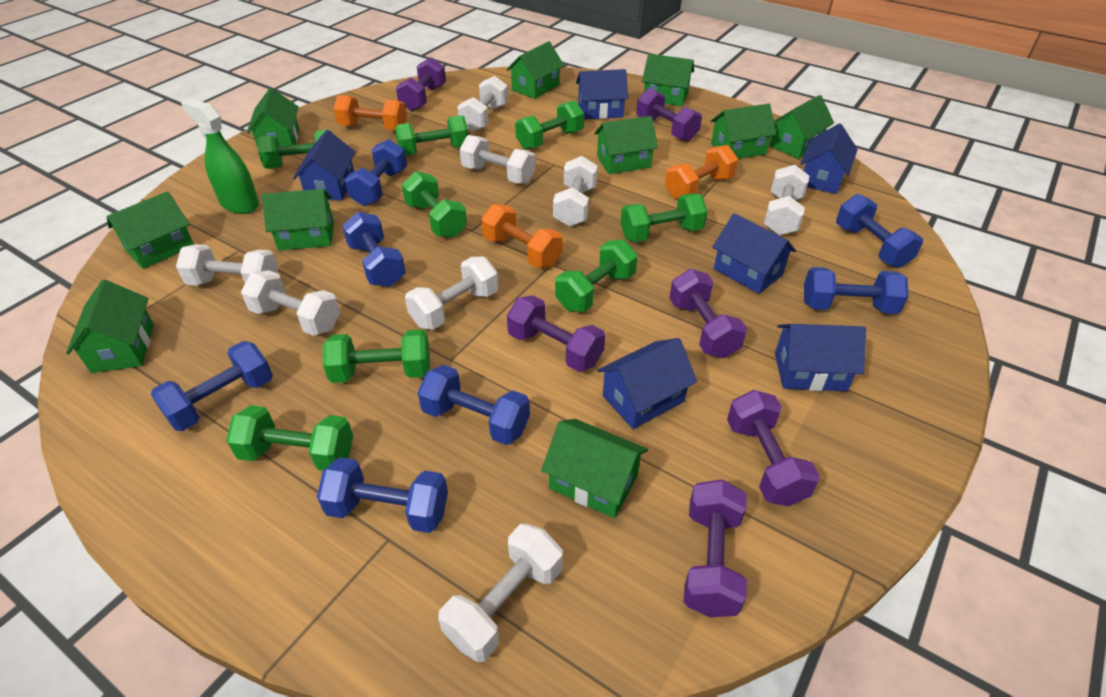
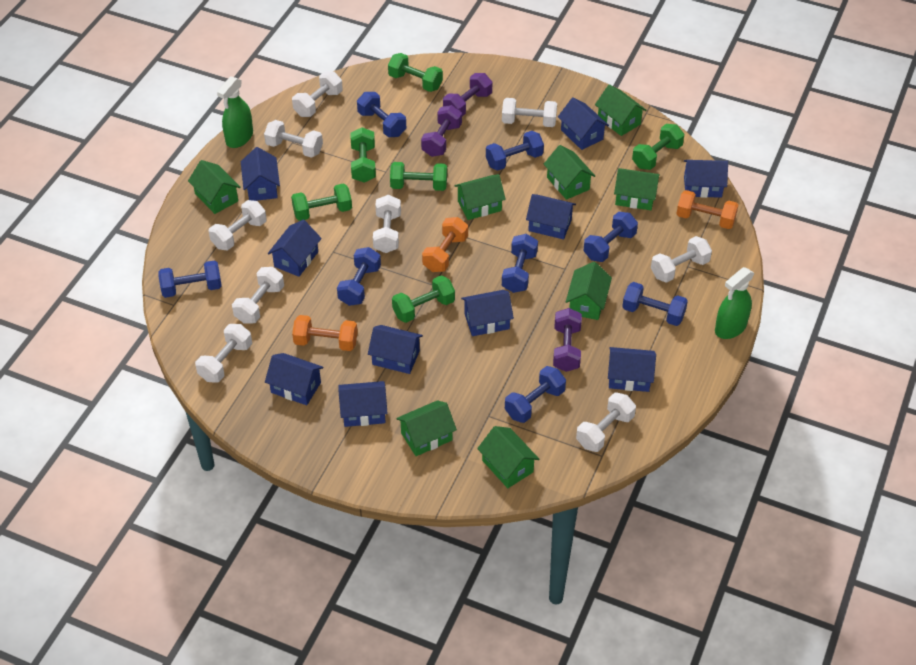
blue dumbbell: [150,341,273,431] [317,457,448,533] [342,212,406,287] [344,139,407,206] [418,365,530,445] [804,267,909,314] [836,194,923,268] = 7 -> [158,260,222,298] [337,247,381,306] [357,92,406,137] [486,131,544,171] [502,234,538,293] [505,366,566,423] [583,212,638,262] [622,282,688,326] = 8
blue house: [293,130,355,201] [576,69,628,120] [597,338,697,429] [712,213,796,294] [775,324,866,391] [800,123,858,194] = 6 -> [241,147,280,201] [265,353,324,405] [268,220,322,277] [338,381,387,427] [368,325,423,374] [461,290,514,336] [526,194,576,239] [558,97,609,150] [608,347,656,392] [684,160,728,198] = 10
green dumbbell: [226,405,353,470] [257,130,333,169] [323,329,430,383] [395,115,468,156] [402,171,467,238] [515,100,584,150] [555,240,638,312] [621,194,708,242] = 8 -> [291,183,352,221] [350,127,376,182] [388,53,443,92] [390,162,447,191] [392,275,455,323] [632,124,684,170] = 6
green house: [66,279,154,373] [106,191,194,269] [246,88,299,148] [262,189,334,251] [506,41,564,99] [541,419,648,518] [594,116,658,174] [642,54,694,106] [710,104,776,159] [769,95,834,159] = 10 -> [188,160,241,214] [396,400,457,456] [454,174,506,220] [477,426,539,488] [544,145,595,200] [566,262,612,320] [595,84,647,136] [614,168,660,210] = 8
green spray bottle: [181,99,259,214] = 1 -> [217,76,253,148] [715,267,754,339] = 2
purple dumbbell: [396,57,446,111] [507,295,605,372] [636,88,702,142] [669,269,747,358] [684,479,747,617] [727,390,820,506] = 6 -> [421,105,462,157] [443,73,492,116] [553,308,582,372] = 3
white dumbbell: [176,244,279,286] [241,270,340,336] [405,257,499,330] [438,524,563,662] [457,76,508,132] [460,135,535,184] [553,156,598,227] [764,165,809,235] = 8 -> [195,324,252,383] [209,200,267,250] [232,267,284,324] [264,120,323,158] [292,71,343,117] [373,195,401,253] [502,98,557,127] [576,392,636,452] [651,236,712,283] = 9

